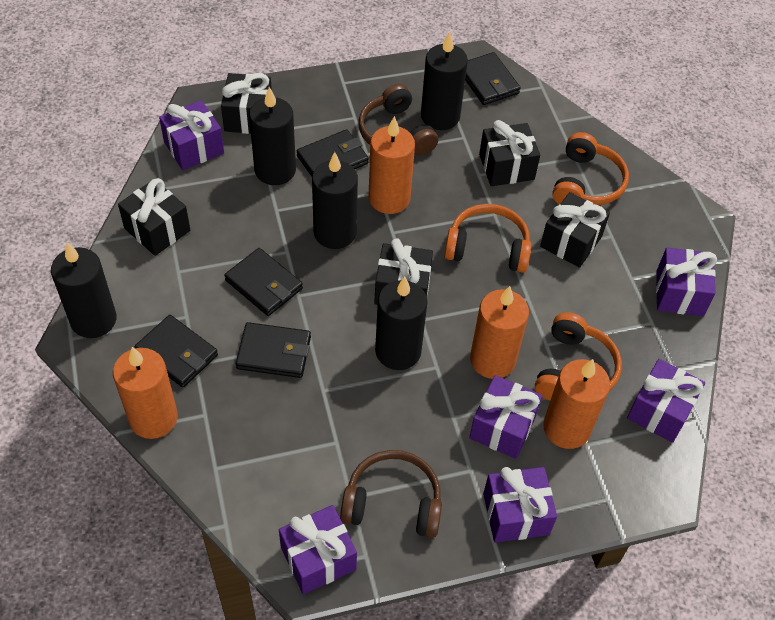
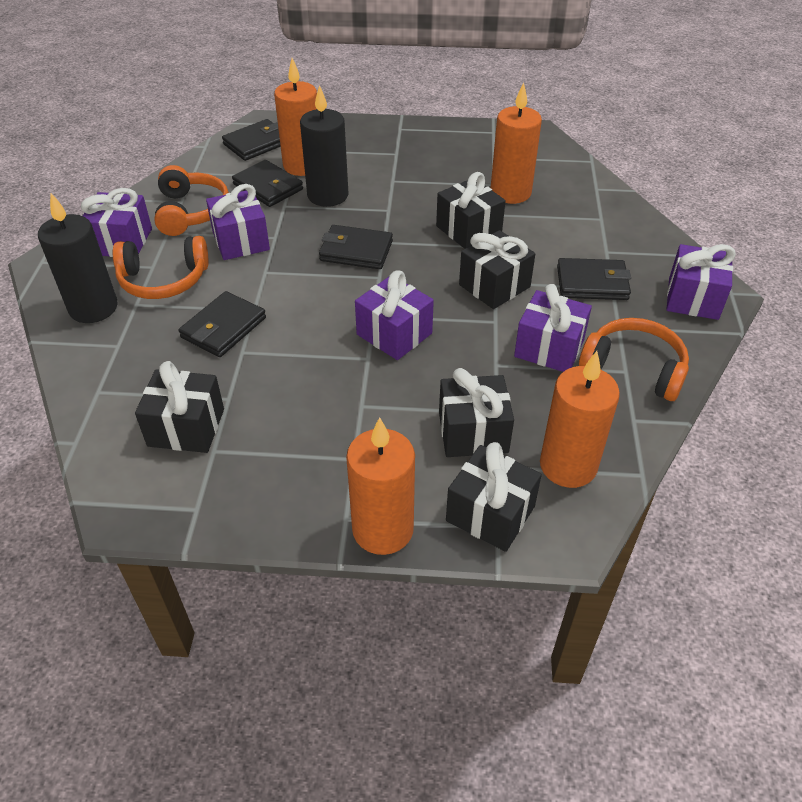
black candle: [51,242,117,338] [249,87,296,185] [312,152,358,249] [375,277,427,370] [421,32,468,130] = 5 -> [38,193,118,323] [300,85,349,207] = 2
brown headphones: [340,450,442,538] [359,84,438,156] = 2 -> none = 0
purple gift: [159,100,224,170] [279,505,357,594] [469,375,543,459] [483,467,557,543] [627,359,705,443] [656,247,717,316] = 6 -> [81,188,152,257] [206,184,270,260] [355,271,434,360] [514,284,592,372] [666,244,736,320] = 5

